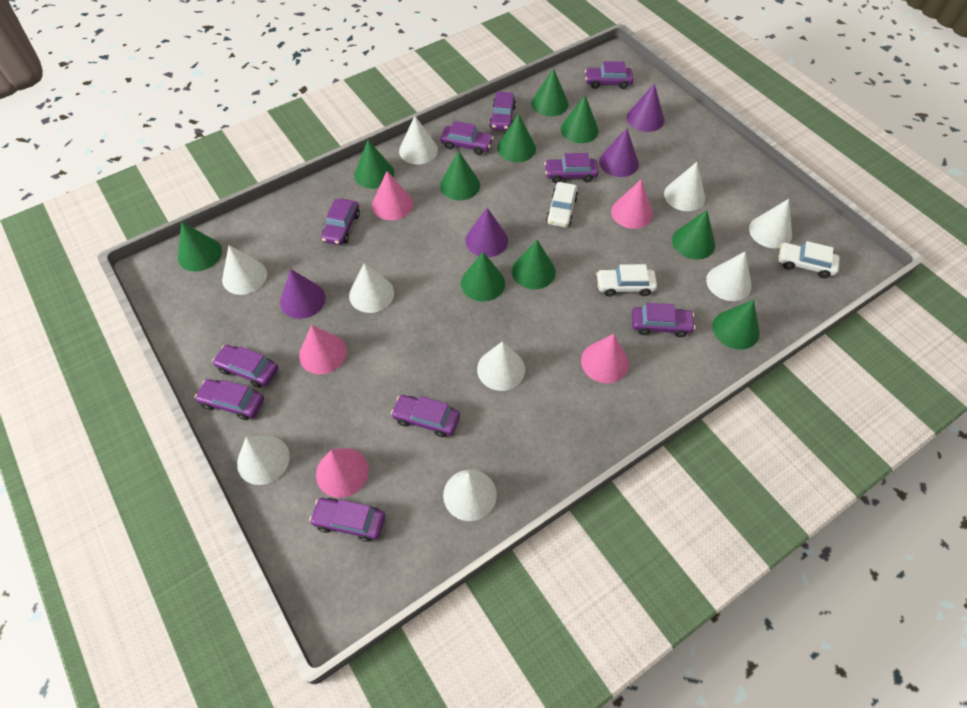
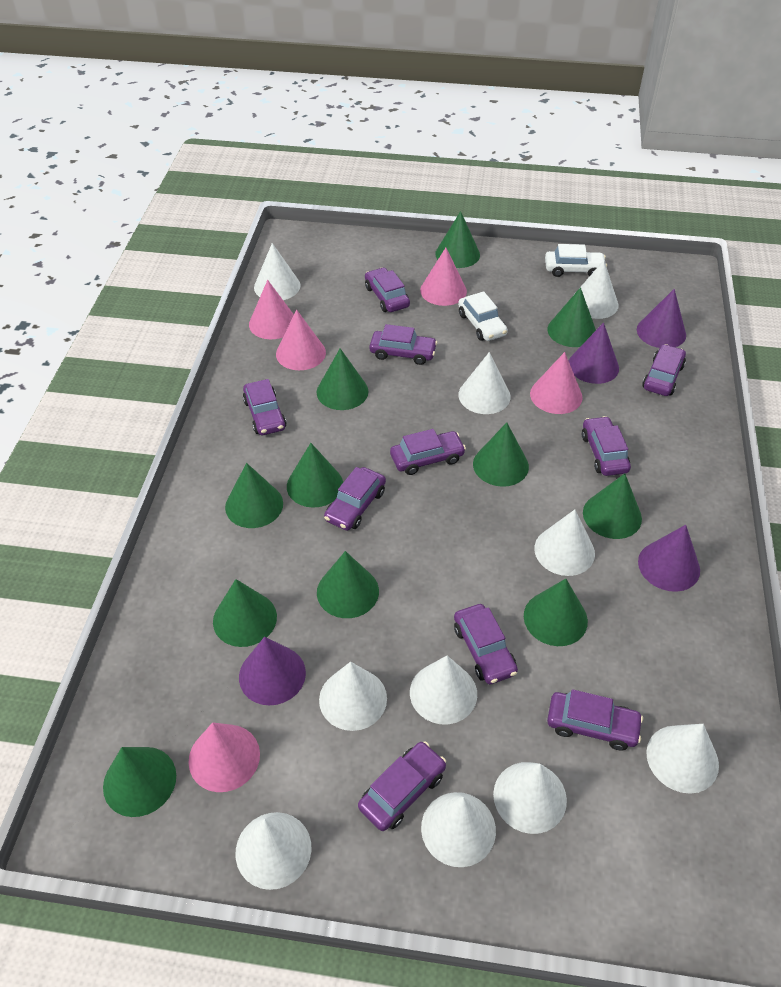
green cone: [178,222,222,272] [354,140,394,189] [440,151,480,200] [461,252,505,301] [497,113,536,162] [512,240,556,289] [532,68,568,117] [561,95,599,143] [672,210,715,260] [712,300,760,349] = 10 -> [103,747,176,817] [213,579,277,647] [225,463,283,528] [287,443,343,508] [317,348,369,410] [317,551,379,618] [435,211,480,268] [473,422,529,487] [524,579,588,646] [547,287,596,347] [583,474,642,539] = 11
white car: [546,182,578,227] [596,264,657,296] [779,241,840,278] = 3 -> [458,291,508,341] [545,244,607,277] = 2
white cone: [222,245,267,295] [237,436,290,485] [349,263,394,313] [399,116,438,164] [443,470,497,521] [477,341,525,391] [664,162,705,211] [706,252,752,301] [749,199,792,248] = 9 -> [236,812,311,890] [254,243,301,300] [319,662,387,731] [410,656,477,724] [421,792,496,867] [458,352,511,414] [493,762,567,834] [534,510,595,576] [577,260,619,319] [646,724,719,794] = 10

